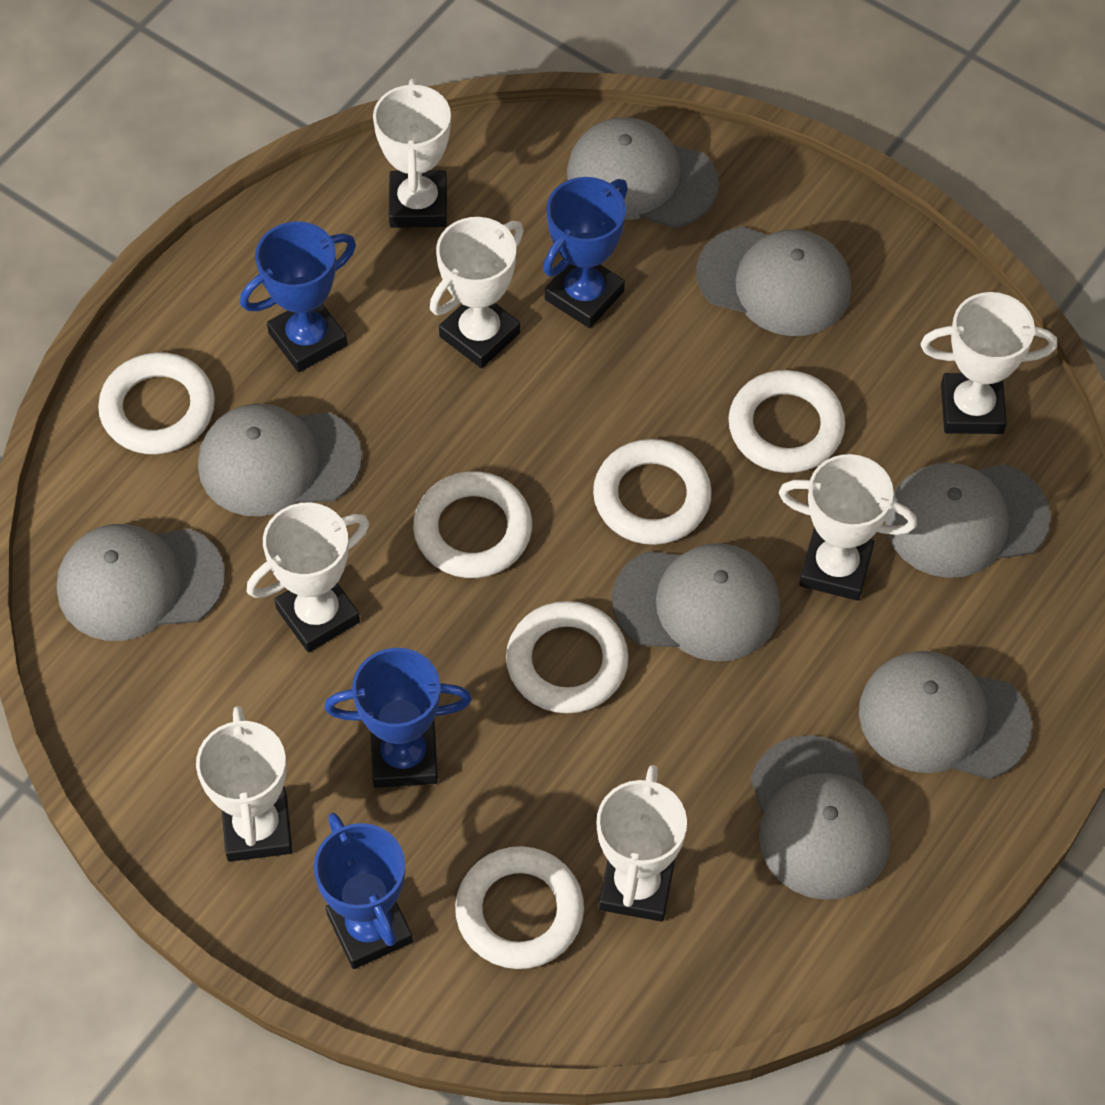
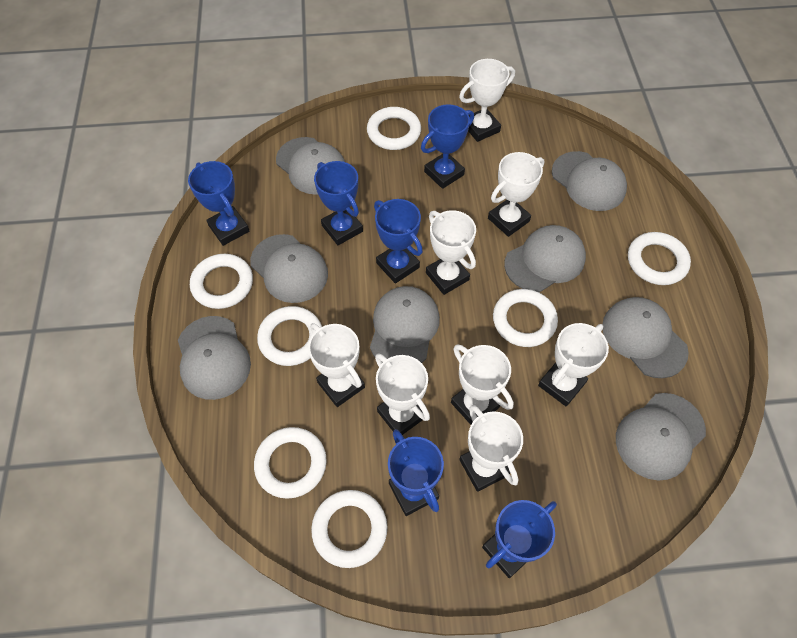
blue trophy: [240,221,356,372] [314,813,413,969] [324,648,472,788] [543,177,628,328] = 4 -> [188,161,249,246] [314,161,363,245] [374,199,423,284] [388,429,444,516] [421,104,474,189] [482,500,557,578] = 6
white ring: [98,352,215,454] [413,471,532,578] [455,846,584,969] [506,601,629,713] [593,439,712,545] [728,370,845,473] = 6 -> [190,254,253,309] [254,427,327,499] [257,306,322,366] [311,490,387,568] [367,107,421,150] [493,289,558,347] [628,232,691,285] = 7
white trophy: [196,706,292,862] [247,502,369,652] [373,79,451,228] [430,217,524,368] [596,765,687,922] [779,454,917,601] [920,292,1057,434] = 7 -> [308,323,365,407] [375,353,430,435] [426,210,476,295] [451,344,514,425] [459,59,515,142] [459,405,523,492] [488,152,544,237] [538,323,609,407] = 8

